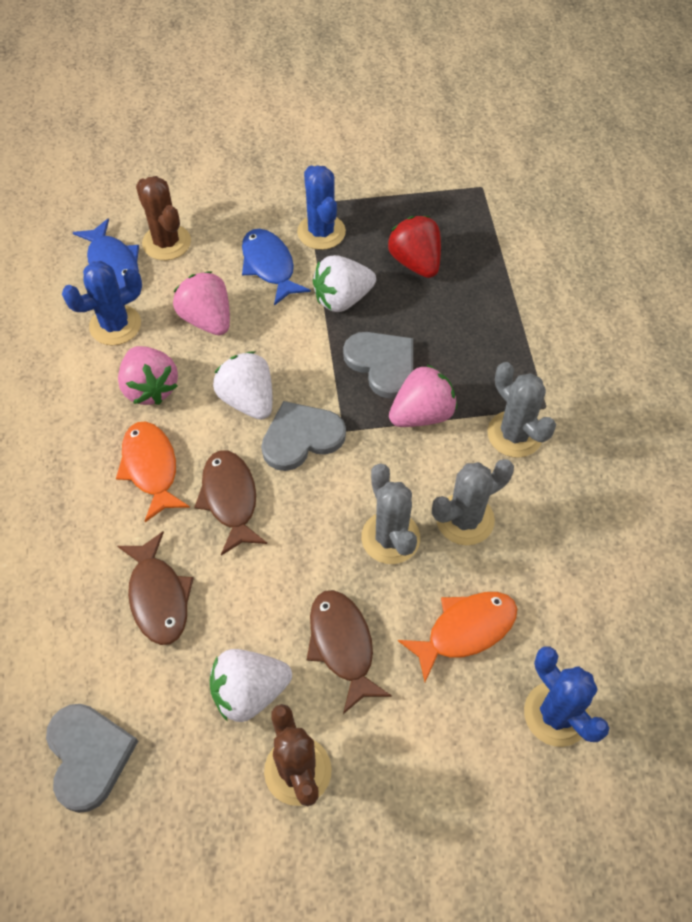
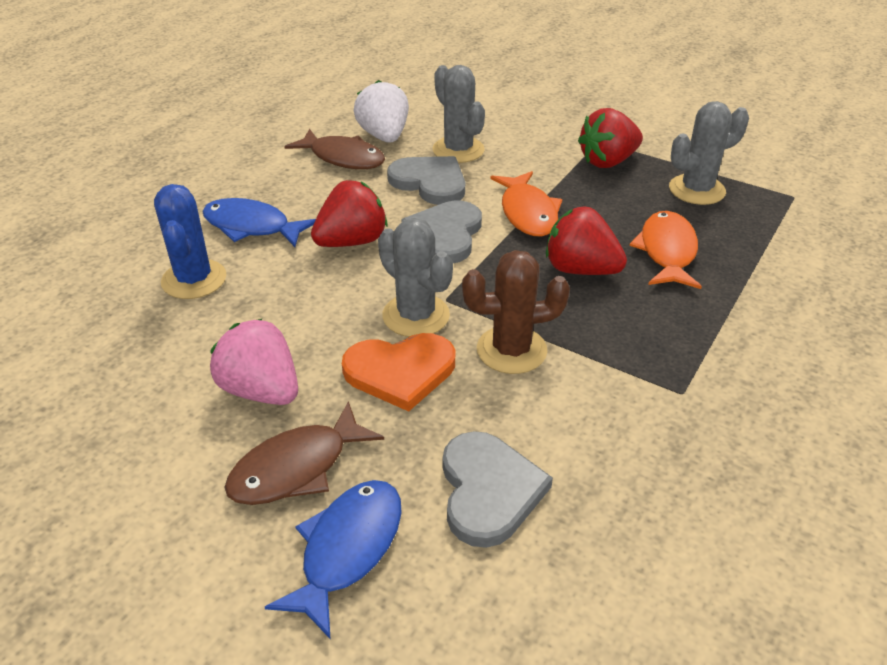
blue cactus: [62,261,142,345] [297,166,346,250] [524,646,609,747] = 3 -> [154,184,227,299] = 1
brown cactus: [136,176,191,260] [264,704,332,806] = 2 -> [462,250,570,374] = 1
brown fish: [117,531,194,645] [194,450,267,556] [307,590,392,714] = 3 -> [224,401,384,505] [284,129,385,169] = 2
orange heart: none = 0 -> [342,333,455,412] = 1
pink strawberry: [118,346,178,405] [173,271,230,335] [389,365,457,427] = 3 -> [210,319,298,405] = 1
red strawberry: [388,216,441,278] = 1 -> [311,180,387,247] [546,206,627,275] [578,108,643,168] = 3
white strawberry: [210,649,292,722] [213,352,272,420] [313,255,376,312] = 3 -> [353,80,409,143] = 1

